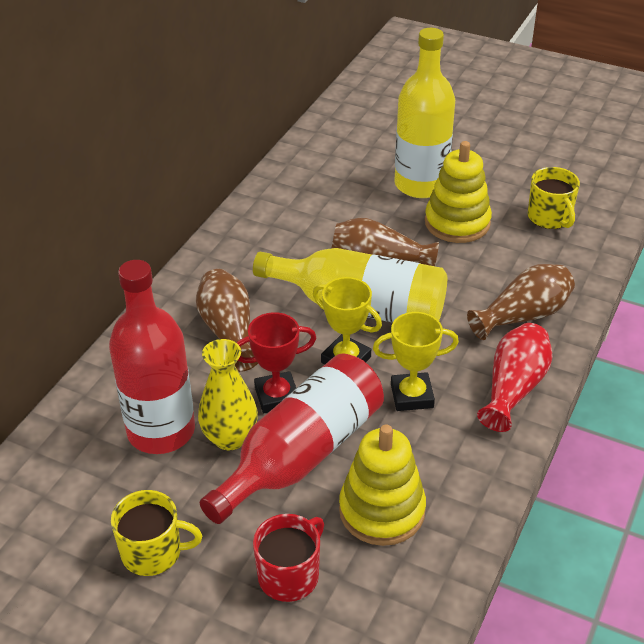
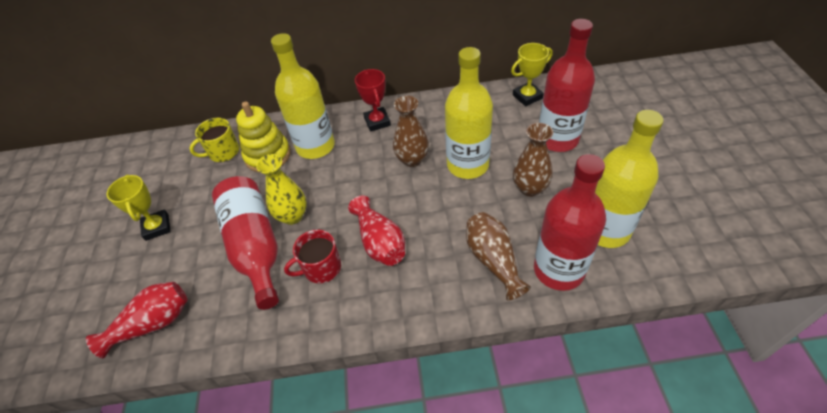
red bottle: [109,260,195,454] [200,354,384,524] = 2 -> [212,176,279,310] [534,154,606,291] [539,19,595,152] = 3
red vase: [477,323,553,432] = 1 -> [86,282,188,358] [348,195,405,266] = 2
yellow bottle: [253,248,447,323] [394,28,455,198] = 2 -> [271,33,335,159] [445,47,493,179] [595,110,663,248] = 3
yellow mug: [111,490,202,576] [528,167,580,229] = 2 -> [189,118,239,162] = 1
yellow stacking toy: [339,424,426,546] [425,141,492,243] = 2 -> [236,101,291,172] = 1

